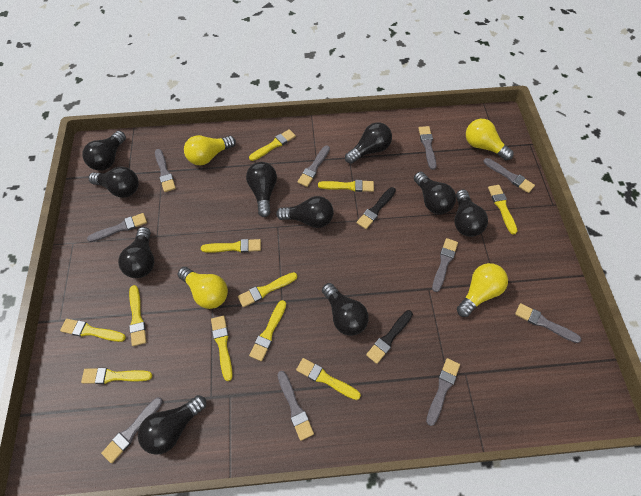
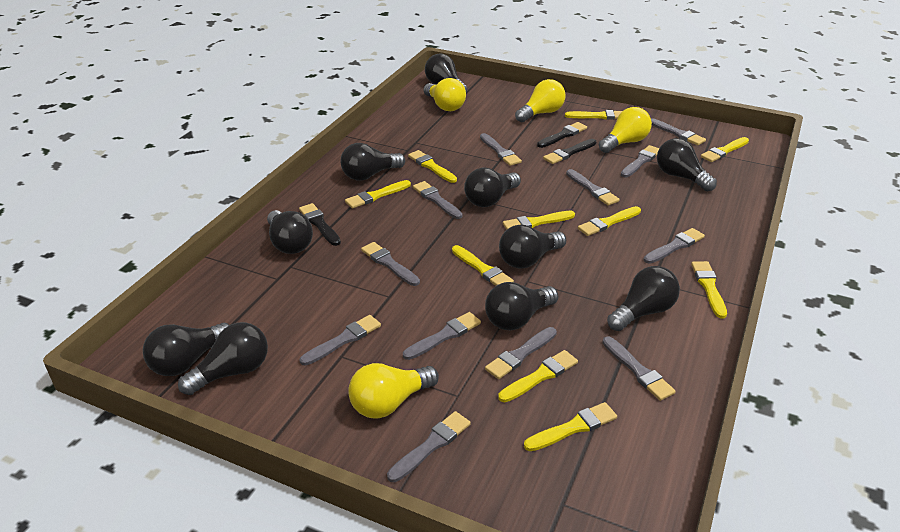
black brush: [357,187,396,229] [366,310,413,364] = 2 -> [299,203,341,246] [537,122,587,148] [543,139,596,164] = 3
grey brush: [87,213,147,242] [101,397,163,463] [155,149,176,192] [277,371,314,441] [297,145,330,187] [418,126,437,170] [426,358,460,426] [432,238,458,292] [484,158,535,193] [515,303,582,343] = 10 -> [300,315,381,366] [361,242,420,286] [387,411,471,482] [403,312,481,360] [413,181,462,219] [480,133,522,166] [485,327,557,379] [566,169,620,206] [602,336,676,401] [621,145,659,177] [644,228,705,264] [651,118,706,145] = 12
yellow brush: [60,319,126,342] [81,368,152,384] [129,285,146,346] [201,239,261,253] [211,316,233,381] [238,272,297,307] [249,129,296,161] [249,300,286,361] [296,358,361,400] [318,180,374,192] [488,185,518,235] = 11 -> [345,180,411,208] [408,150,457,183] [452,245,514,286] [498,350,578,402] [503,211,575,230] [524,402,617,451] [565,110,622,120] [578,206,641,236] [691,261,727,318] [701,137,749,162] = 10

